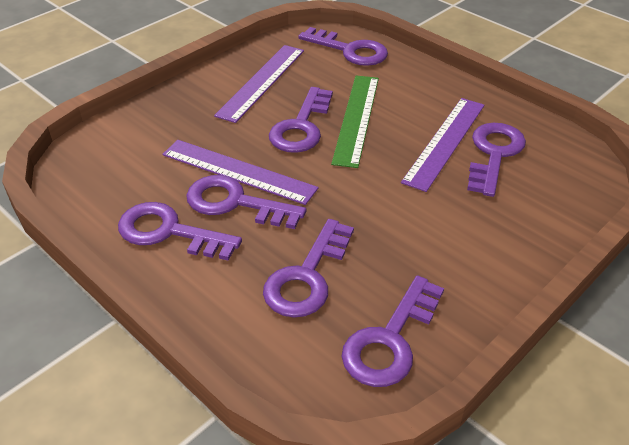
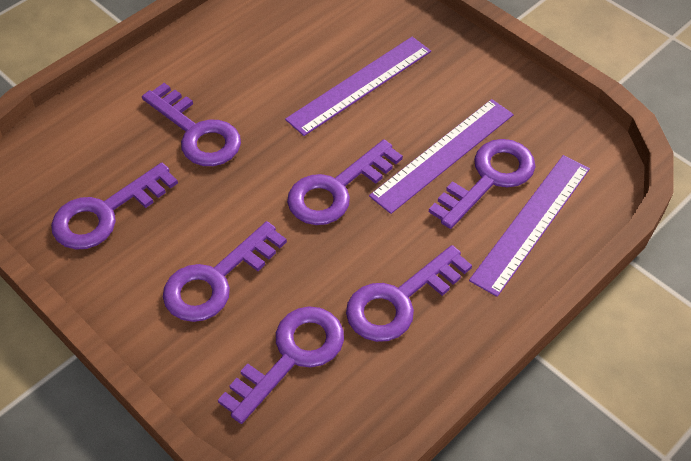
green ruler: [331,75,379,168] = 1 -> none = 0

